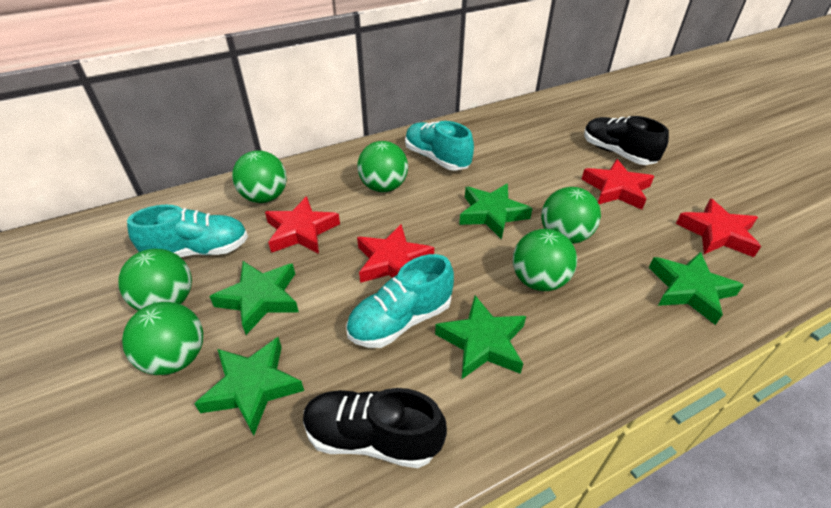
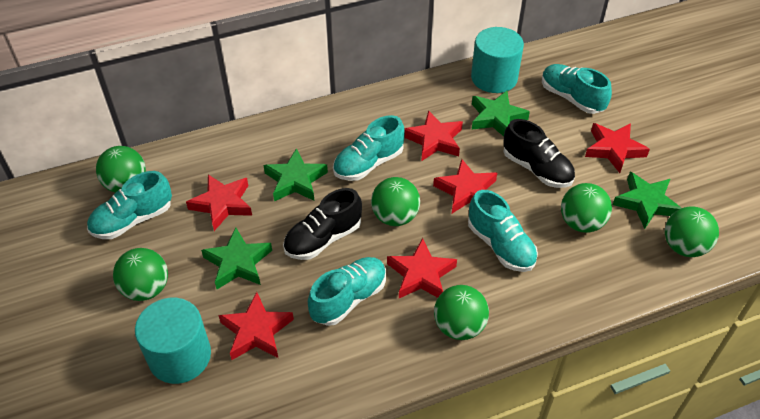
green star: [194,337,304,435] [209,261,299,335] [435,295,526,379] [459,184,533,240] [649,252,744,325] = 5 -> [201,227,272,289] [263,148,328,201] [472,91,530,136] [613,172,681,229] = 4
red star: [265,196,340,254] [357,224,434,283] [582,159,654,210] [676,198,761,257] = 4 -> [186,175,252,231] [218,292,294,360] [387,238,457,298] [404,110,463,161] [433,159,497,213] [585,123,650,173] = 6
turquoise cylinder: none = 0 -> [135,298,211,384] [471,27,524,93] = 2
turquoise shoe: [127,205,248,257] [346,254,454,348] [405,121,474,171] = 3 -> [87,171,172,239] [308,257,386,326] [333,115,405,181] [468,190,538,272] [542,64,612,114] = 5

